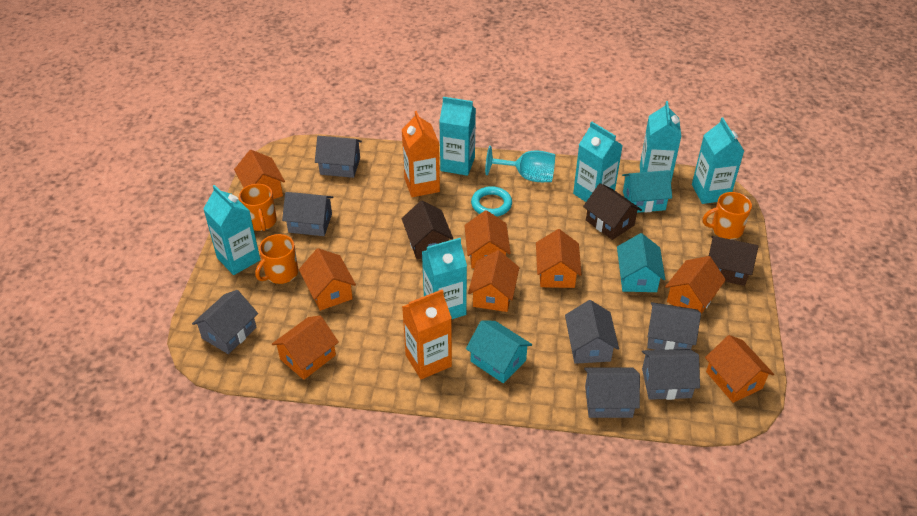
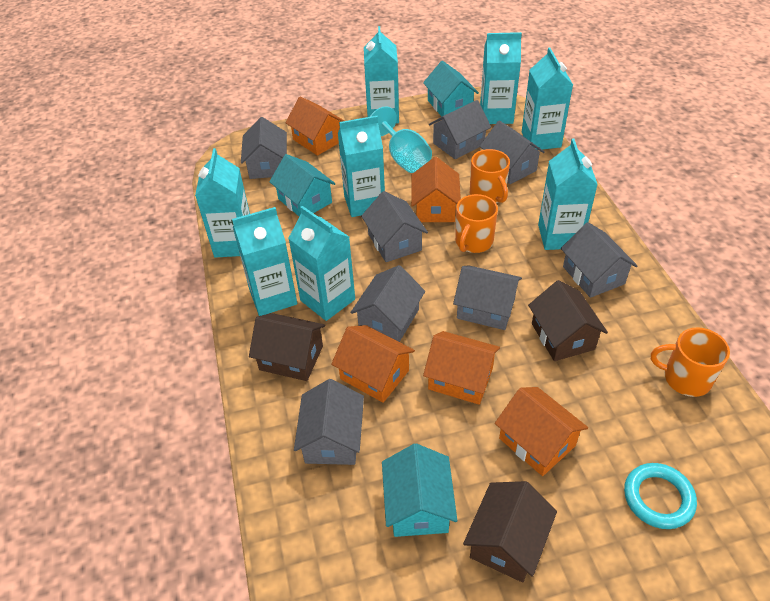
grey house: [192,290,258,354] [282,192,333,236] [315,136,362,178] [565,300,619,364] [584,367,640,418] [642,349,700,400] [647,302,701,350] = 7 -> [241,117,287,179] [294,379,364,465] [350,265,425,342] [361,191,428,262] [429,100,491,159] [453,265,522,330] [480,120,545,184] [561,222,638,298] = 8
orange carton: [401,111,440,197] [402,289,452,379] = 2 -> none = 0
orange house: [234,150,285,199] [272,315,339,380] [299,248,356,311] [464,210,511,268] [468,250,520,312] [536,229,582,288] [665,256,726,314] [705,335,774,403] = 8 -> [285,96,344,156] [331,325,415,403] [411,157,461,222] [423,331,500,405] [495,387,588,476] = 5
turquoise carton: [203,185,260,275] [422,238,467,319] [439,97,476,176] [573,121,623,202] [640,101,681,181] [692,117,744,204] = 6 -> [195,148,250,258] [232,207,297,316] [288,206,355,321] [338,116,385,217] [364,26,399,124] [480,32,522,124] [522,47,573,150] [538,139,598,250] = 8

